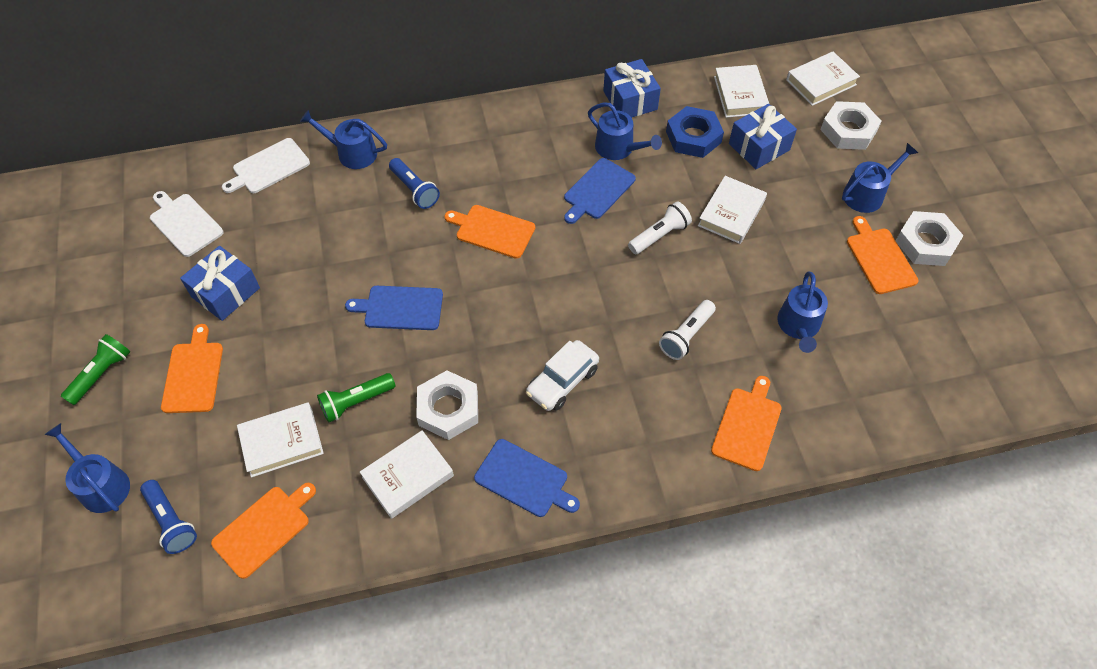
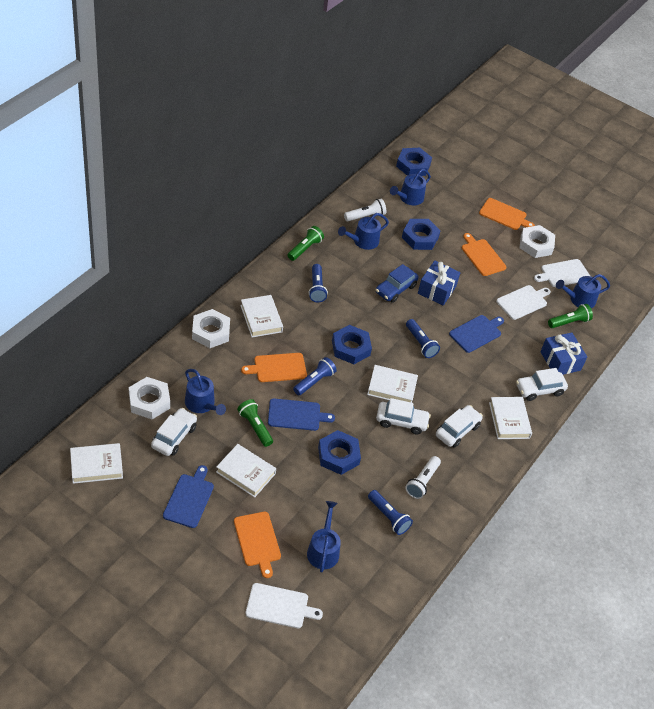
blue car: none = 0 -> [376,264,419,303] = 1
blue flashlight: [140,480,197,554] [389,158,440,209] = 2 -> [293,357,337,395] [309,264,328,302] [368,490,413,535] [406,319,440,358] = 4
blue gift: [180,246,260,321] [603,59,661,118] [729,104,797,169] = 3 -> [418,261,460,306] [540,332,587,375] = 2
blue nut: [666,106,724,158] = 1 -> [318,430,361,475] [332,325,372,364] [396,148,432,176] [402,219,441,250] = 4
green flashlight: [61,334,130,405] [317,373,395,423] = 2 -> [237,399,273,447] [288,226,324,261] [548,304,593,328] = 3
orange cutting board: [161,324,223,413] [211,483,316,579] [444,205,535,259] [711,376,782,471] [847,216,918,294] = 5 -> [234,512,281,578] [241,353,307,382] [462,233,507,276] [479,198,535,230] = 4
white car: [526,340,599,411] = 1 -> [151,408,197,456] [376,398,431,434] [436,405,483,448] [516,368,568,401] = 4
white cutting board: [150,191,223,257] [222,138,310,193] = 2 -> [245,583,323,628] [496,285,551,320] [534,259,590,287] = 3

